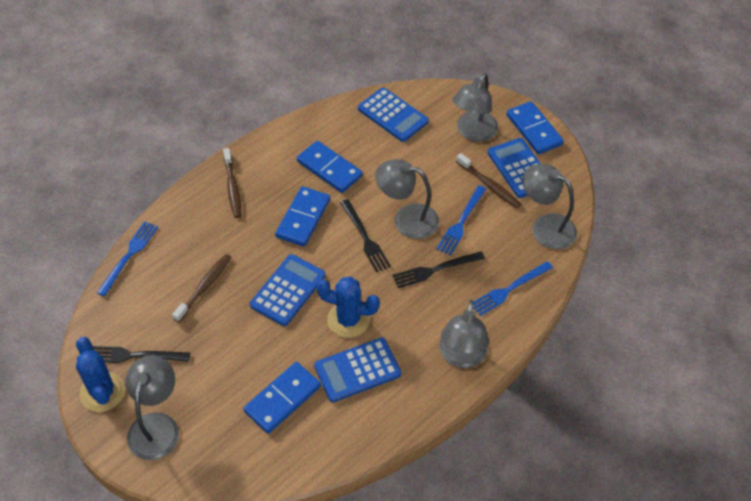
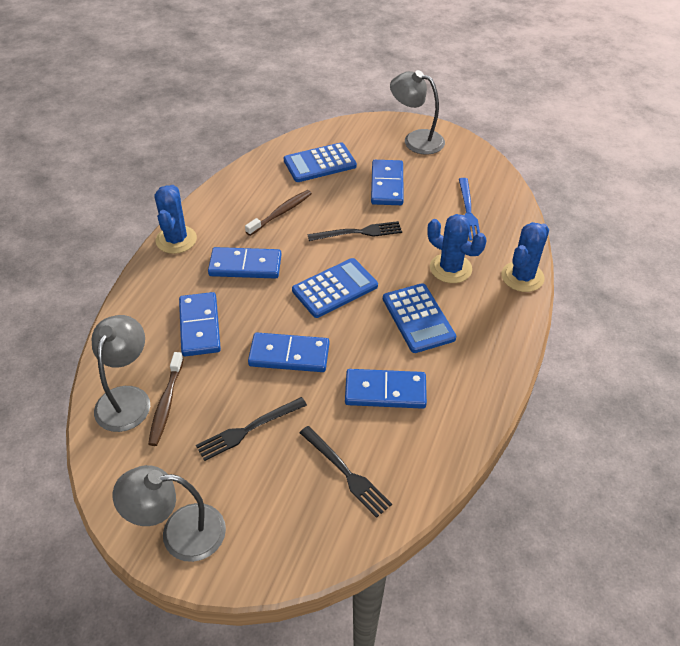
blue cactus: [76,337,125,412] [316,277,380,338] = 2 -> [155,185,197,254] [427,214,487,283] [501,222,549,292] = 3
blue calculator: [250,254,325,326] [314,338,401,402] [358,88,429,142] [488,138,541,198] = 4 -> [284,142,357,182] [292,258,378,318] [383,283,456,353] = 3
blue domino: [243,362,321,434] [275,186,330,247] [297,141,363,193] [506,101,564,154] = 4 -> [179,292,221,356] [208,247,281,279] [248,332,329,372] [345,369,427,409] [371,160,404,205] = 5
blue fork: [97,221,158,297] [437,185,486,255] [473,261,553,316] = 3 -> [459,178,480,241] = 1
brown toothbrush: [172,254,232,322] [223,148,241,218] [456,153,522,208] = 3 -> [148,352,184,446] [245,190,312,236] = 2
grey lamp: [125,355,179,460] [375,159,439,239] [439,300,489,368] [453,73,498,142] [522,164,577,249] = 5 -> [92,315,150,432] [113,465,226,562] [390,70,445,155] = 3

